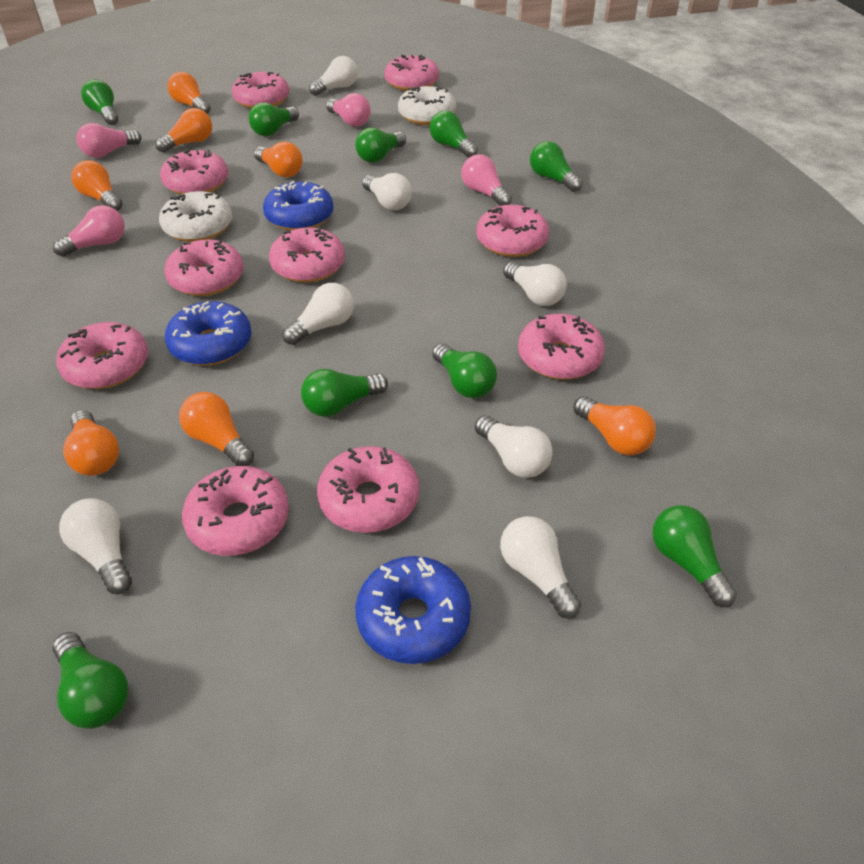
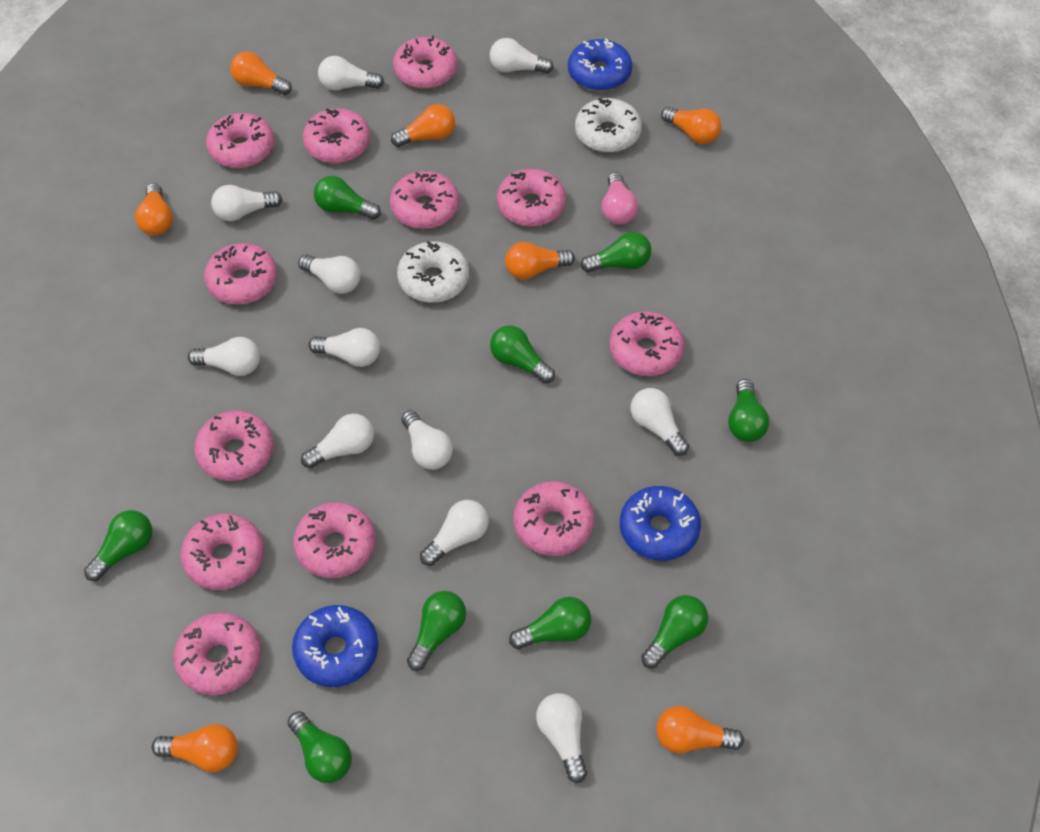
pink donut: [56,322,148,389] [160,149,228,194] [164,239,244,296] [182,466,289,556] [232,72,289,109] [269,228,345,283] [317,446,419,533] [385,54,439,91] [476,205,549,257] [518,314,605,380] = 10 -> [174,613,261,695] [180,513,264,590] [194,411,274,481] [204,243,277,305] [206,113,274,168] [293,502,376,578] [303,108,370,163] [390,171,459,229] [393,36,458,89] [497,169,566,227] [513,481,594,556] [610,311,684,376] = 12
pink light bulb: [53,205,125,257] [76,123,142,158] [326,93,371,126] [461,155,512,206] = 4 -> [602,172,638,225] = 1
white light bulb: [59,499,132,594] [283,283,354,345] [309,56,358,96] [362,173,412,210] [475,415,553,478] [500,516,581,618] [503,262,567,306] = 7 -> [188,337,260,376] [211,185,282,221] [298,254,360,294] [301,414,374,468] [309,328,380,367] [318,56,384,91] [401,410,453,470] [420,500,489,566] [490,38,554,74] [536,693,587,783] [631,388,689,456] = 11

